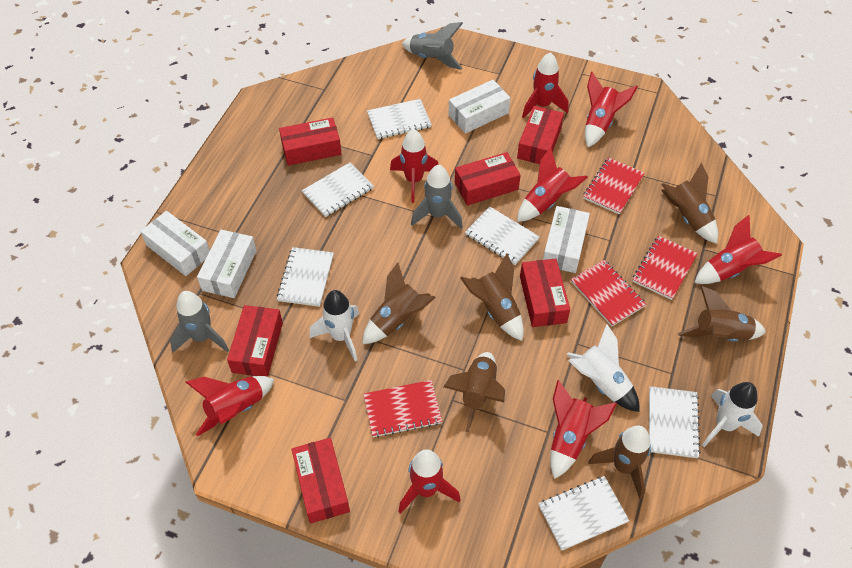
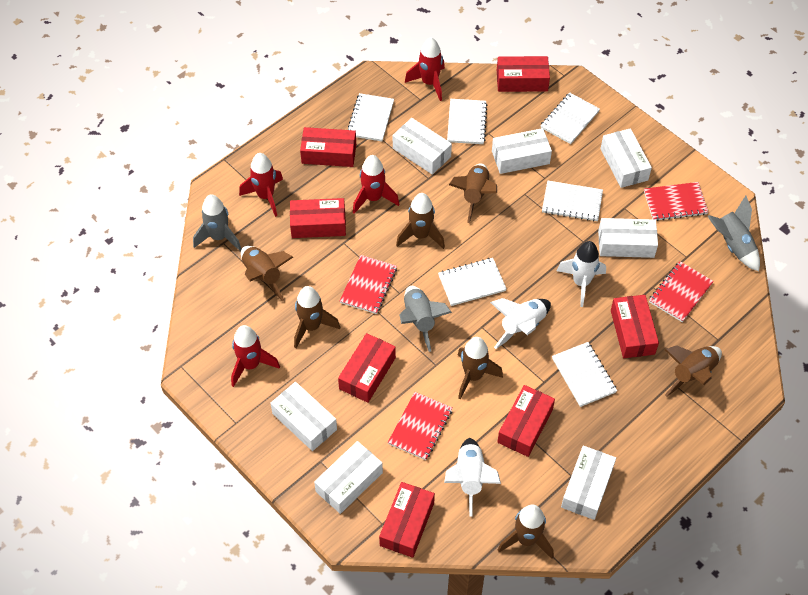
brown rocket: [363,262,436,344] [444,352,505,432] [460,253,524,341] [588,426,651,499] [661,162,718,244] [678,286,766,342] = 6 -> [241,246,293,301] [294,286,340,348] [396,193,445,249] [449,163,497,223] [458,337,503,400] [498,505,554,559] [665,345,722,397] = 7
red box: [227,305,283,377] [279,117,342,166] [292,438,350,523] [455,152,521,206] [517,106,564,164] [520,259,570,327] = 6 -> [290,198,346,238] [300,127,356,167] [338,333,396,403] [379,482,435,558] [497,56,550,92] [497,385,555,457] [611,295,659,358] = 7
red rocket: [186,376,274,436] [390,129,438,203] [398,449,461,514] [517,147,588,222] [522,52,568,118] [550,380,617,479] [585,72,638,147] [694,215,782,284] = 8 -> [231,325,280,387] [239,153,283,217] [353,155,399,214] [405,37,445,101] = 4
white box: [140,211,210,276] [197,230,257,298] [449,80,511,134] [543,206,590,273] = 4 -> [271,382,337,451] [314,441,383,514] [393,118,452,175] [492,128,552,174] [561,446,616,520] [598,218,658,258] [600,128,652,188] = 7

